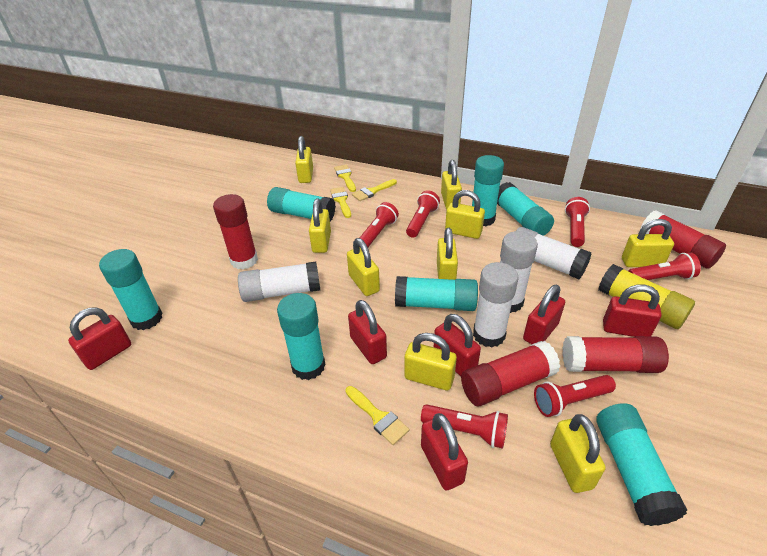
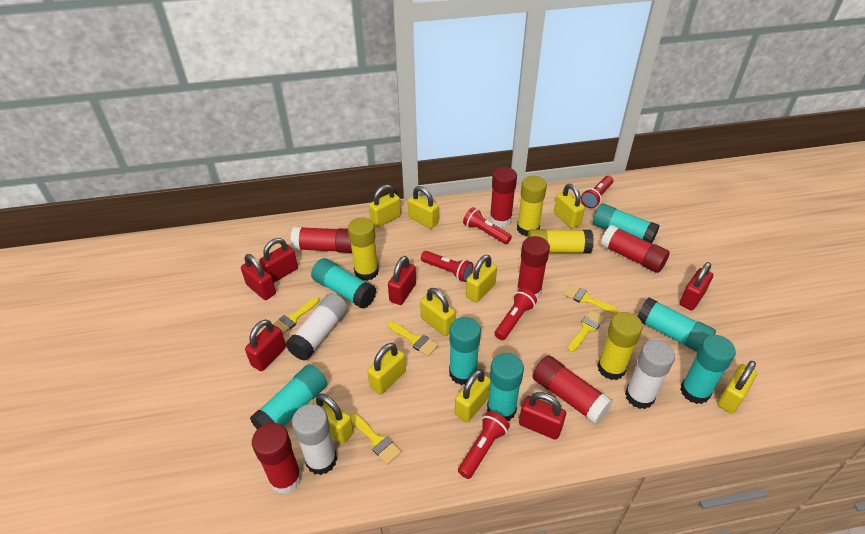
red flashlight: [360,202,399,247] [406,190,440,238] [421,404,508,449] [534,375,616,417] [565,197,590,247] [628,252,701,280] = 6 -> [421,251,473,282] [458,411,510,479] [463,207,512,244] [494,288,537,340] [581,176,613,208] = 5
red glue stick: [213,194,258,270] [461,341,560,406] [562,336,669,373] [640,210,726,269] = 4 -> [252,423,302,494] [290,227,352,253] [490,167,517,227] [517,236,550,298] [532,356,613,424] [600,225,670,273] = 6
white glue stick: [238,261,320,302] [473,262,519,348] [500,231,538,313] [516,227,591,279] = 4 -> [286,293,348,361] [292,404,337,475] [625,340,675,409] = 3
yellow brush: [330,187,351,218] [334,165,356,192] [345,386,409,445] [352,179,397,201] = 4 -> [273,297,319,334] [351,414,402,465] [387,321,438,356] [563,284,619,314] [568,310,605,352] = 5
yellow glue stick: [598,264,695,329] = 1 -> [348,217,379,281] [517,176,547,236] [527,229,594,253] [597,312,643,380] = 4

